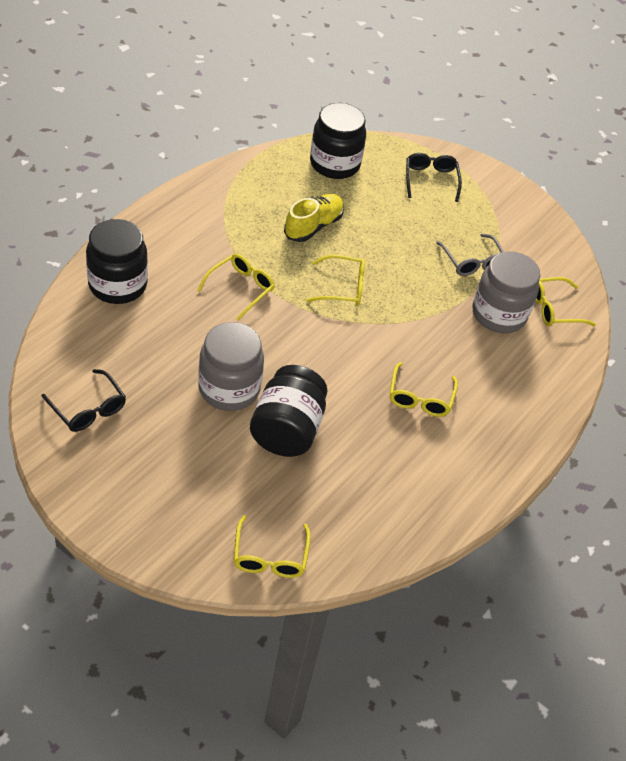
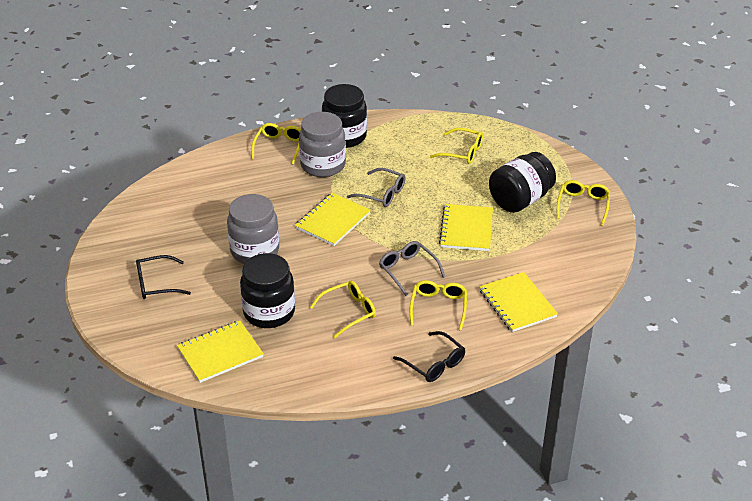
grey glasses: [436,234,504,276] = 1 -> [347,168,406,207] [379,241,445,296] = 2
yellow notebook: none = 0 -> [177,320,264,383] [295,193,370,246] [439,204,493,251] [479,272,558,332] = 4
yellow shoe: [284,194,344,242] = 1 -> none = 0

